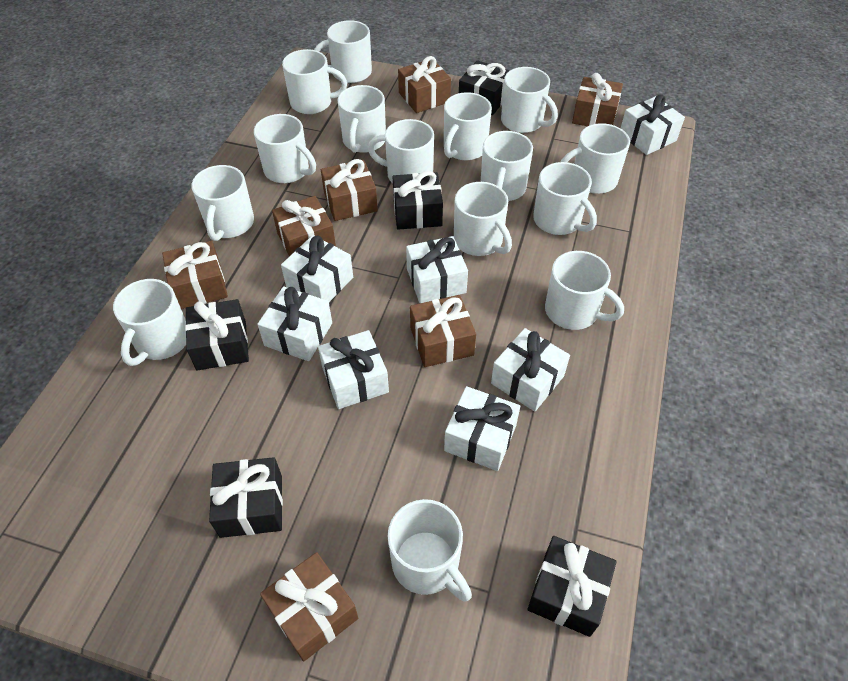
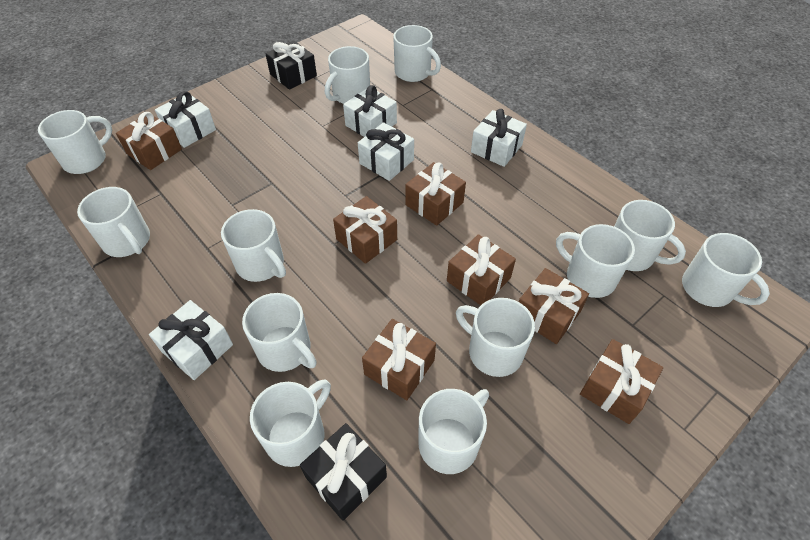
black gift: [185,299,249,370] [209,457,283,538] [392,171,443,230] [459,60,510,115] [527,536,617,637] = 5 -> [265,40,317,90] [300,423,387,521] = 2
white gift: [257,286,332,361] [281,235,353,302] [318,330,389,409] [406,236,468,303] [444,386,520,471] [491,328,570,412] [621,94,685,155] = 7 -> [149,300,233,380] [155,91,216,148] [343,85,397,137] [358,122,414,181] [471,109,527,167] = 5
white mug: [113,279,186,366] [192,165,254,241] [254,114,316,183] [282,49,347,114] [314,20,372,83] [338,85,386,153] [368,119,434,183] [387,499,472,602] [444,92,492,160] [454,182,512,256] [481,131,533,201] [501,67,558,133] [533,162,597,235] [545,251,624,330] [561,123,630,194] = 15 -> [38,110,112,174] [77,187,150,257] [221,209,286,282] [242,293,317,372] [250,380,331,467] [325,46,370,104] [393,25,441,82] [418,389,489,474] [456,298,535,377] [556,224,635,298] [614,200,686,271] [682,233,770,307] = 12

